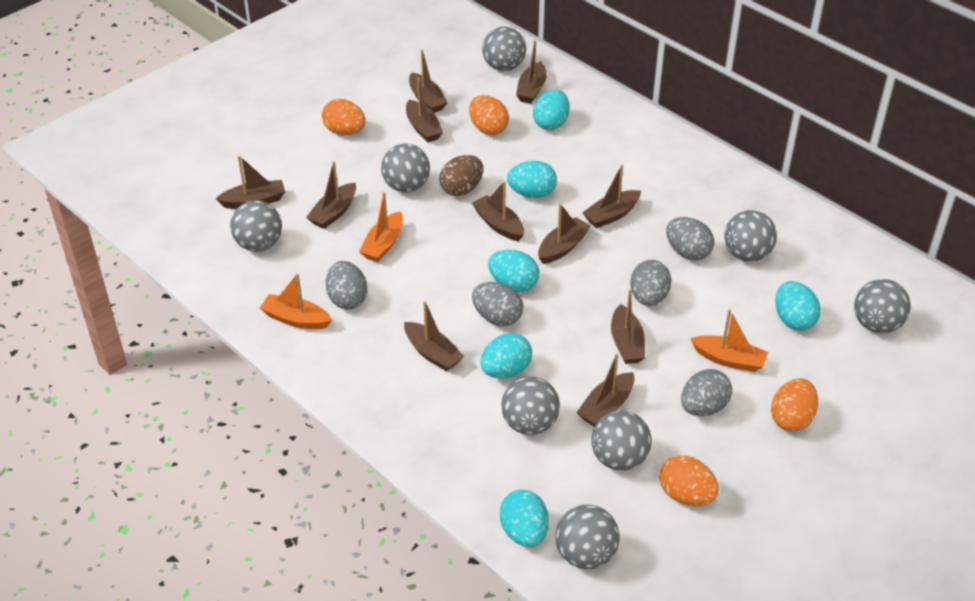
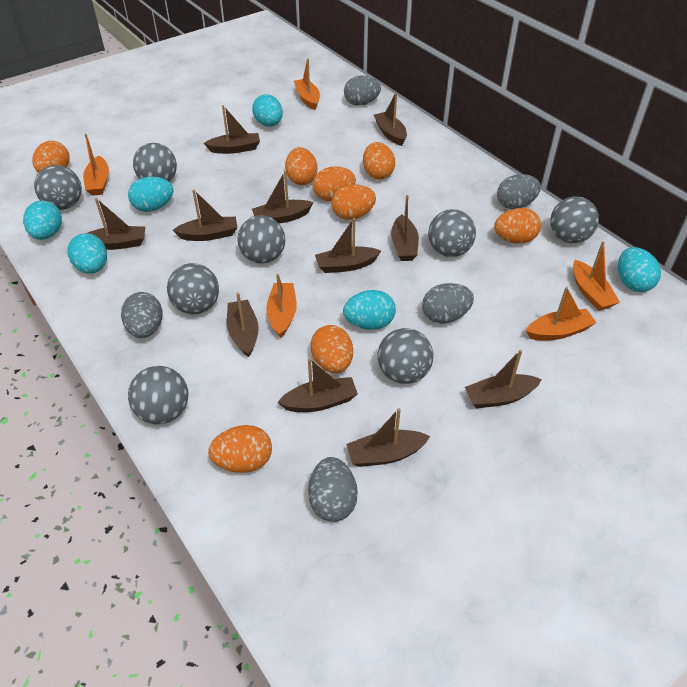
brown egg: [440,155,483,196] = 1 -> none = 0
orange boat: [260,273,332,329] [359,192,403,262] [690,309,768,372] = 3 -> [83,134,109,196] [266,274,297,338] [294,59,320,110] [526,287,597,340] [573,241,620,311] = 5
orange egg: [322,99,366,135] [469,95,509,135] [660,455,719,506] [771,378,818,432] = 4 -> [32,141,69,173] [208,425,272,473] [285,147,318,185] [311,325,353,373] [313,166,356,201] [331,184,376,220] [363,142,395,180] [494,208,541,244] = 8

